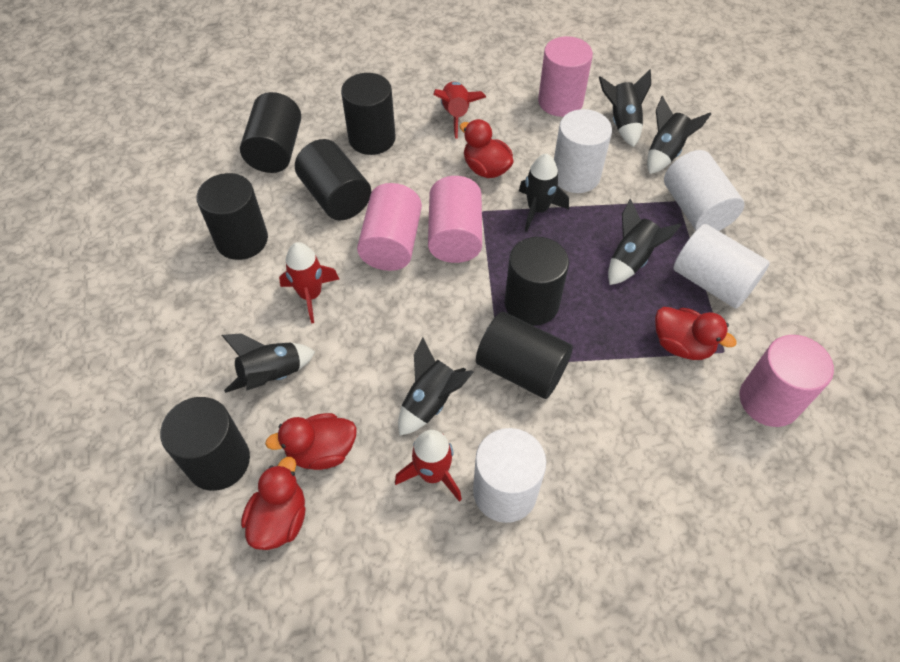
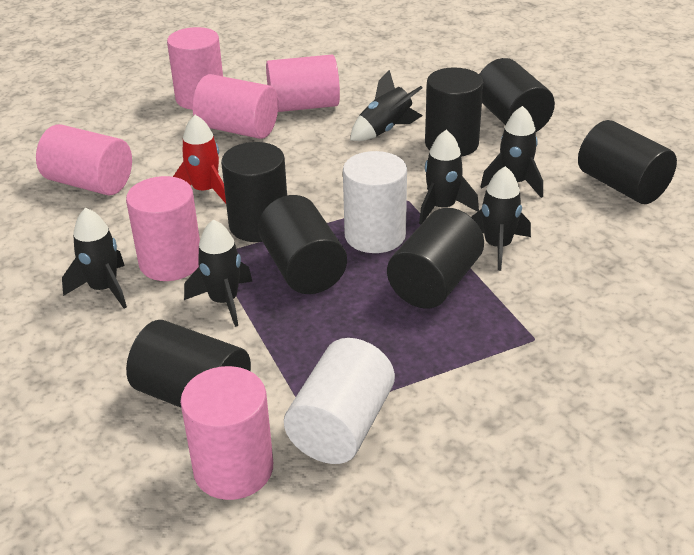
pink cylinder: [357,183,422,271] [428,176,482,263] [538,36,593,117] [739,335,834,427] = 4 -> [36,124,132,195] [126,176,200,281] [167,27,223,110] [180,366,273,500] [193,74,278,139] [266,55,340,112] = 6
red duck: [241,457,305,550] [265,413,357,470] [460,119,513,178] [655,307,737,360] = 4 -> none = 0
red rocket: [279,242,339,323] [395,430,462,502] [433,81,486,139] = 3 -> [173,115,226,203] = 1
white cylinder: [473,428,546,523] [554,109,612,193] [664,150,745,231] [673,224,770,309] = 4 -> [284,338,395,464] [343,151,407,253] = 2

